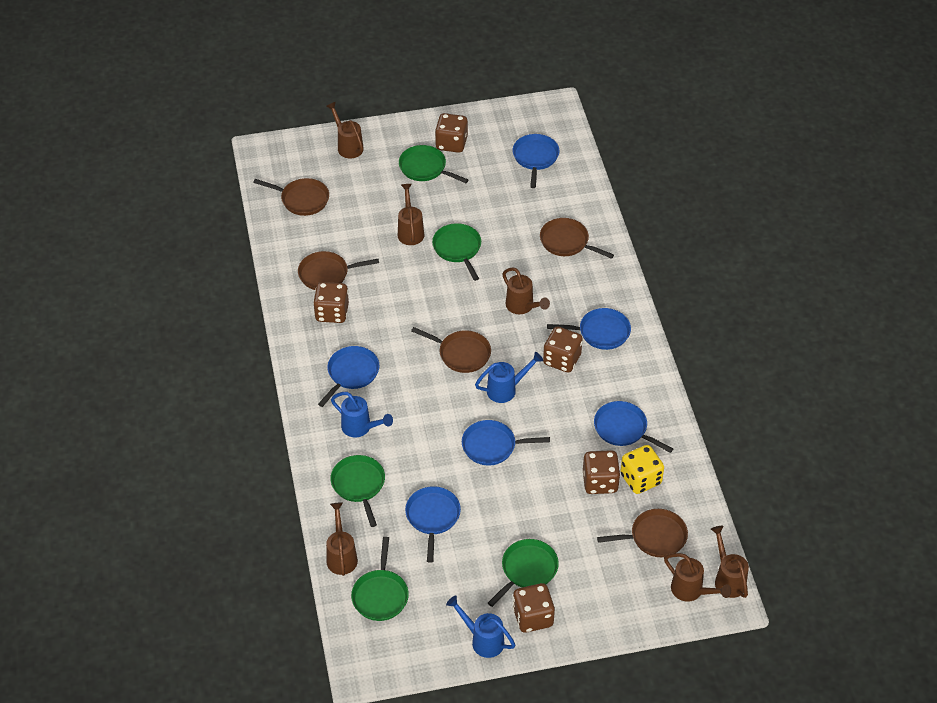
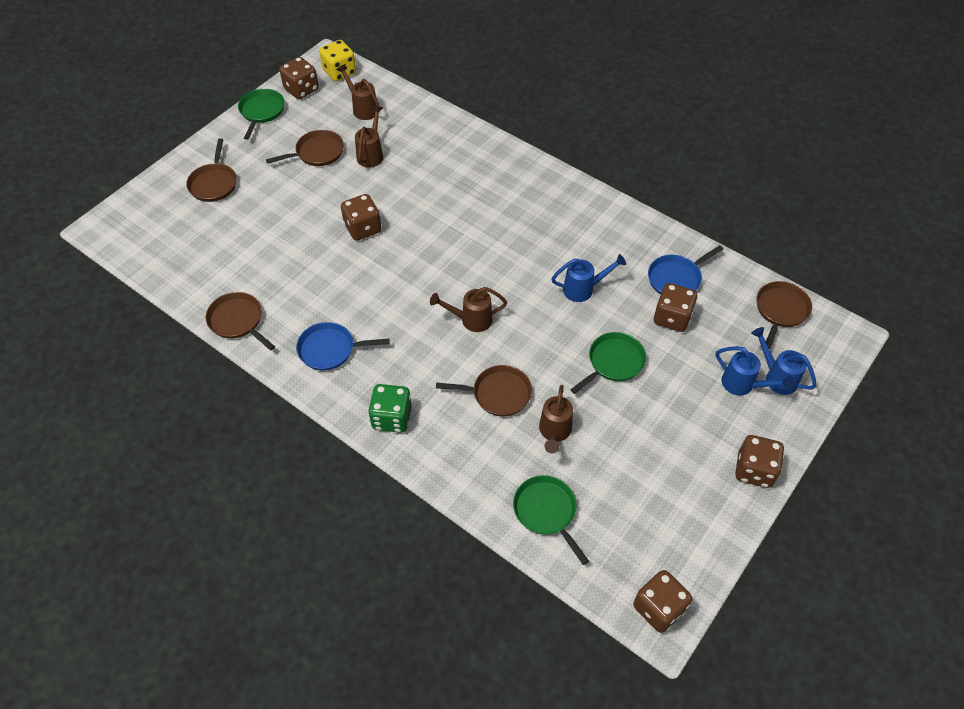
blue pan: [318,346,380,407] [405,486,461,563] [462,420,550,466] [513,134,559,188] [547,308,631,350] [594,401,673,453] = 6 -> [296,322,390,371] [648,245,723,294] = 2
brown watering can: [326,102,364,159] [326,502,358,576] [398,184,424,245] [502,267,550,314] [664,553,731,602] [711,526,749,598] = 6 -> [336,64,379,120] [355,105,383,168] [430,287,507,332] [539,385,573,453] = 4
green dice: none = 0 -> [368,384,412,433] = 1
green pan: [330,455,385,527] [351,537,409,621] [399,145,468,183] [432,223,481,281] [488,539,559,607] = 5 -> [238,89,285,140] [513,475,589,565] [570,332,647,394] = 3

